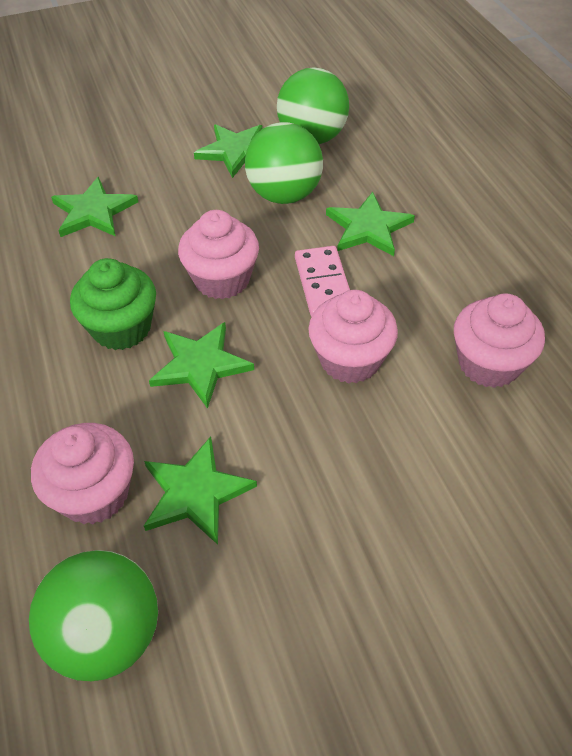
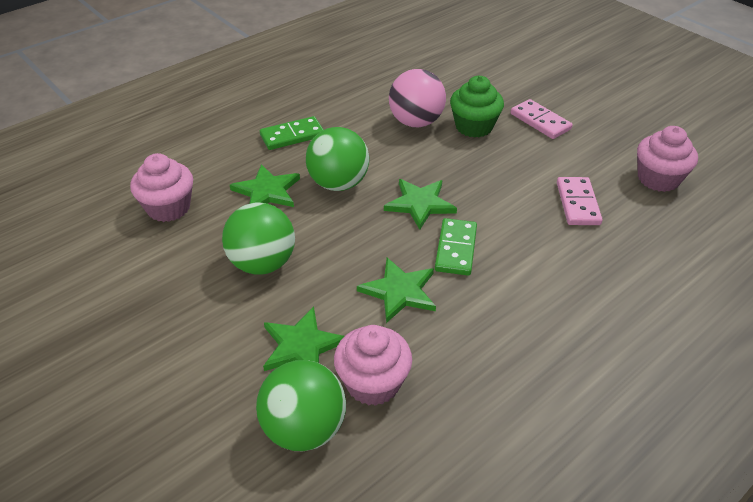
green domino: none = 0 -> [260,116,324,150] [435,218,477,276] = 2
green star: [51,177,138,237] [144,436,257,545] [149,322,254,409] [194,124,262,178] [326,192,415,256] = 5 -> [230,164,300,207] [263,307,344,371] [357,258,436,323] [384,179,457,230] = 4
pink ball: none = 0 -> [389,69,446,127] = 1
pink cupcake: [31,423,134,524] [178,210,259,299] [308,290,398,384] [454,293,545,388] = 4 -> [130,153,193,222] [334,325,412,406] [637,126,698,192] = 3
pink domino: [295,246,350,317] = 1 -> [510,99,573,139] [557,177,603,225] = 2

